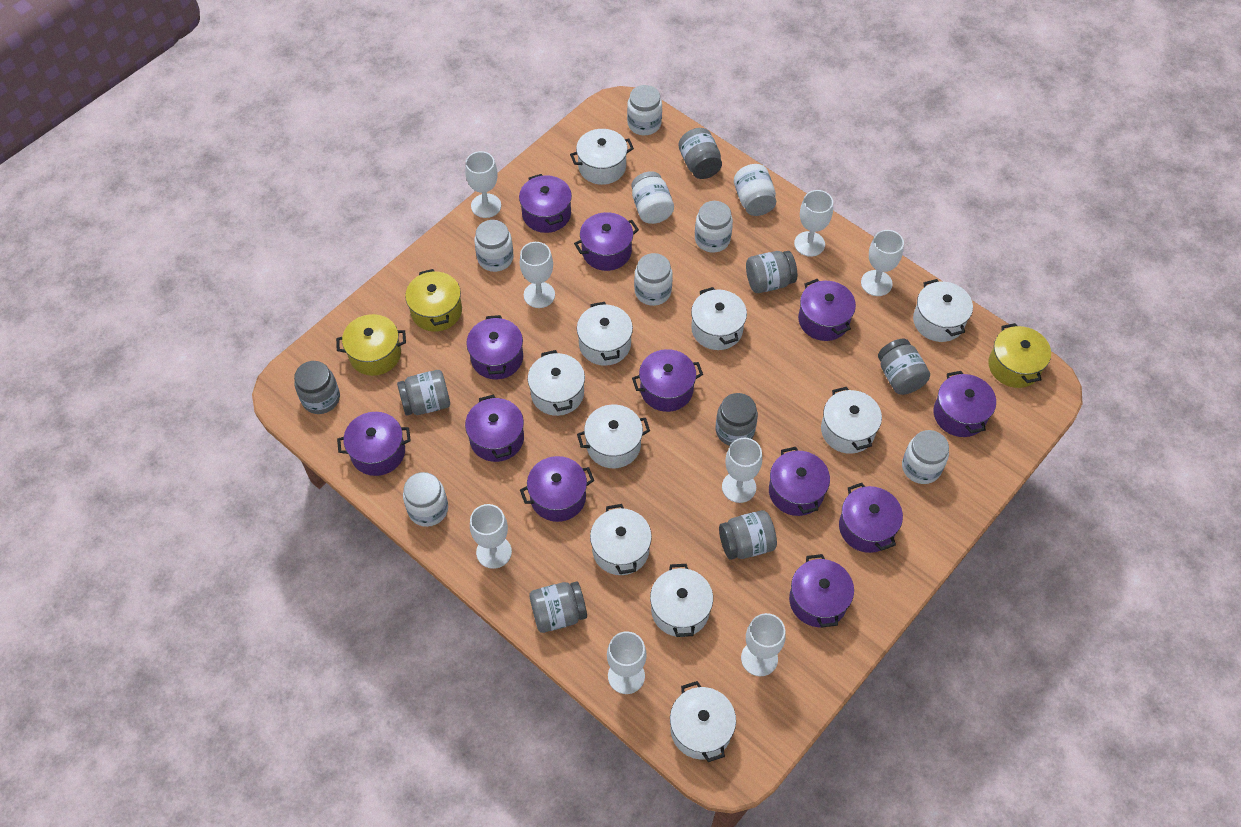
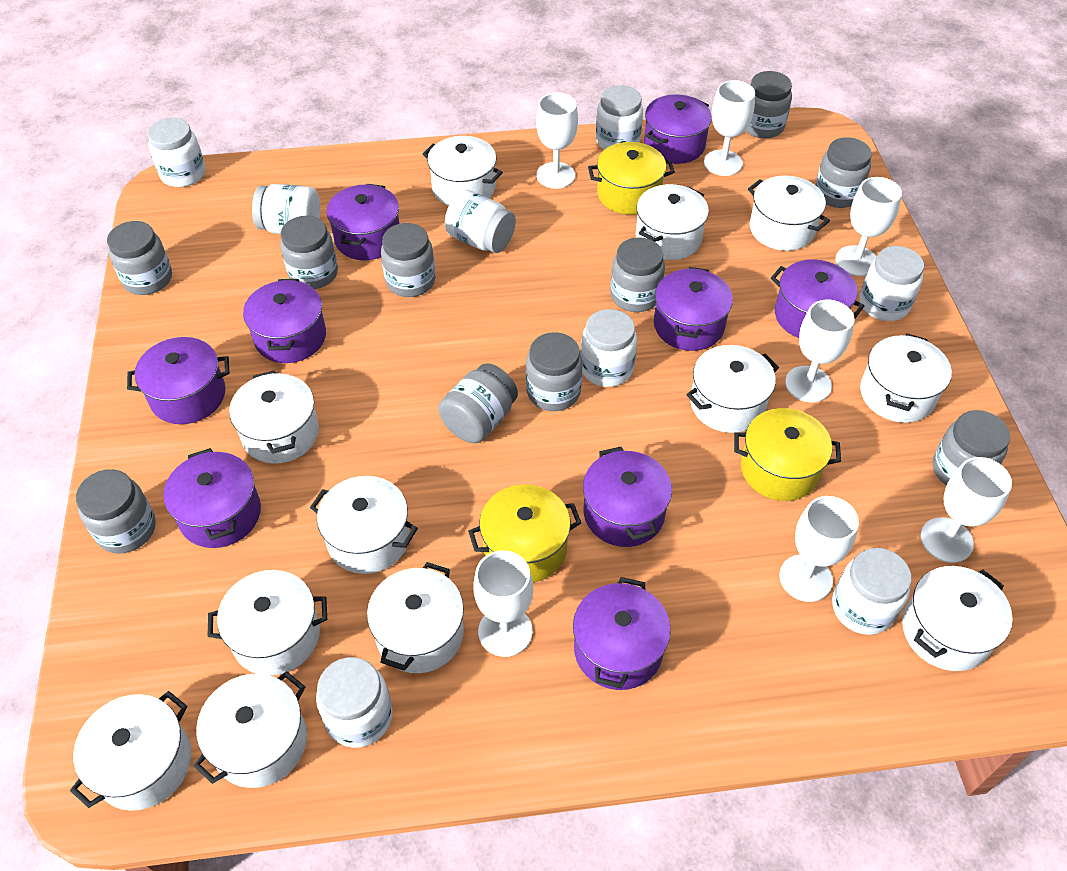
grey jar: [294,361,340,414] [397,370,450,416] [530,581,587,633] [678,128,722,179] [716,393,758,446] [719,510,777,560] [746,251,797,293] [878,339,930,395] = 8 -> [76,469,156,554] [107,221,172,295] [280,216,338,289] [381,223,435,297] [439,363,518,443] [526,332,583,411] [610,237,665,312] [745,71,792,138] [815,137,872,208] [933,410,1010,485] = 10
purple pot: [337,412,411,476] [465,395,524,462] [466,315,523,379] [519,174,572,233] [520,456,594,522] [574,212,639,271] [632,349,703,412] [769,447,830,516] [789,554,854,628] [798,279,856,341] [839,483,903,553] [933,371,996,437] = 12 -> [127,337,230,424] [163,448,261,548] [243,279,326,363] [327,184,399,260] [573,577,671,690] [583,447,672,547] [644,95,712,164] [654,267,733,351] [771,259,864,338] = 9
white goblet: [465,151,501,218] [470,504,512,569] [520,242,555,308] [607,631,647,694] [722,438,762,503] [741,613,786,676] [794,190,833,257] [861,230,904,296] = 8 -> [473,550,533,657] [536,92,578,189] [704,80,755,176] [779,496,859,602] [785,300,854,402] [835,177,902,276] [921,457,1012,563] = 7
white pot: [528,350,585,416] [570,129,634,185] [577,302,633,366] [577,405,650,468] [590,504,652,575] [650,564,713,637] [670,681,736,762] [691,287,747,350] [821,387,882,454] [913,279,973,342] = 10 -> [70,691,192,811] [193,671,307,788] [207,570,327,675] [229,371,319,464] [310,476,418,574] [367,562,464,673] [423,136,503,206] [636,184,709,260] [686,345,779,433] [748,176,830,251] [860,333,952,423] [902,566,1013,671] = 12

